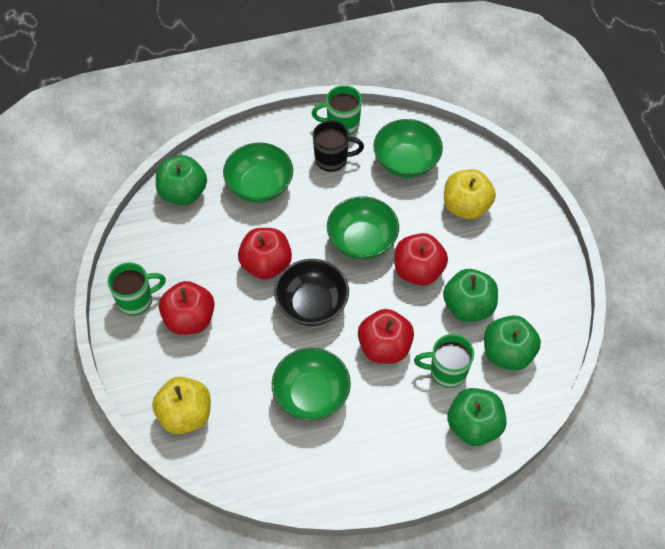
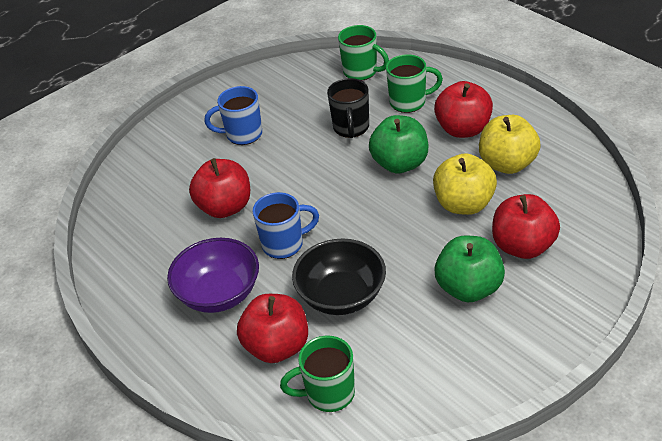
blue mug: none = 0 -> [204,86,262,145] [252,192,319,259] = 2
green apple: [156,155,207,205] [443,269,498,322] [448,388,506,446] [484,315,541,371] = 4 -> [369,115,428,173] [434,235,505,302] = 2
green bowl: [223,143,293,203] [272,348,351,421] [327,196,399,260] [373,119,443,178] = 4 -> none = 0
purple bowl: none = 0 -> [167,238,259,313] = 1

